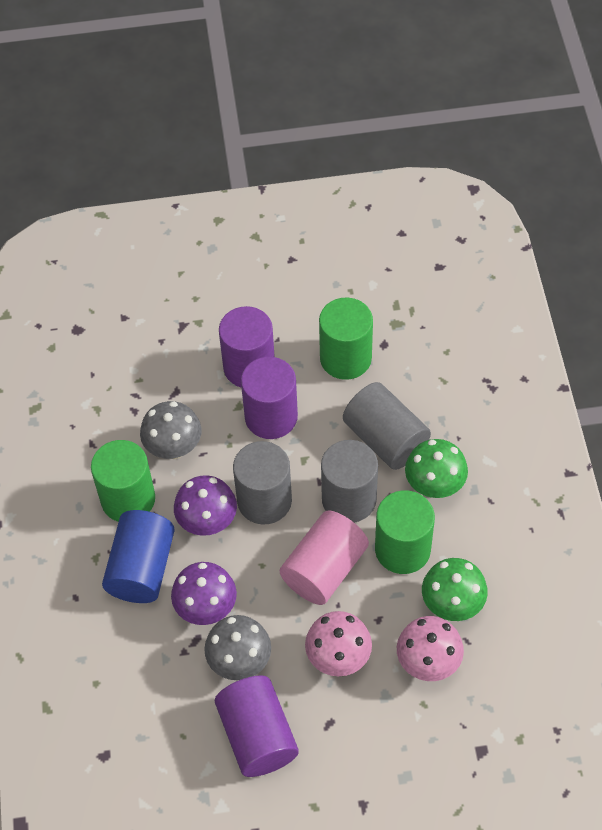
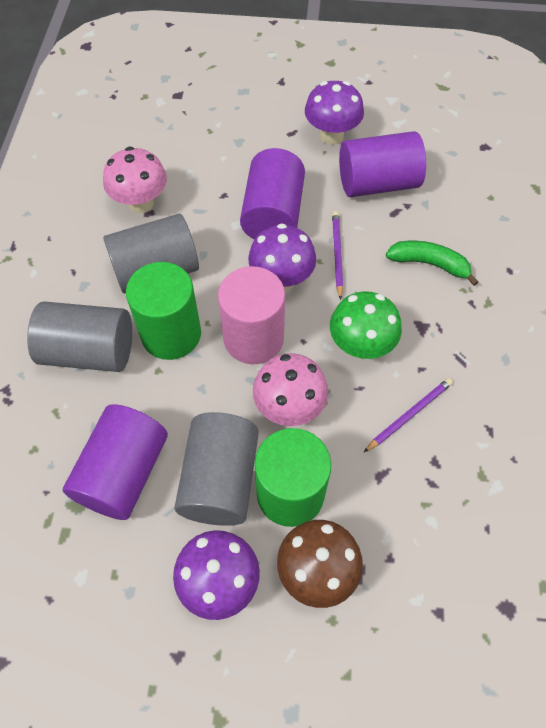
blue cylinder: [102,510,175,603] = 1 -> none = 0
brown mushroom: none = 0 -> [277,520,363,608] = 1
green banana: none = 0 -> [386,241,478,286] = 1
green cylinder: [91,440,155,522] [319,297,373,380] [375,490,435,574] = 3 -> [126,262,201,360] [254,428,331,527] = 2
green mushroom: [405,439,468,498] [422,558,488,621] = 2 -> [330,291,402,359] = 1
grey mushroom: [140,401,202,459] [204,615,271,680] = 2 -> none = 0
purple mushroom: [171,562,237,625] [174,475,237,536] = 2 -> [173,530,260,620] [248,223,316,291] [305,81,364,145] = 3
purple pencil: none = 0 -> [332,211,343,300] [364,378,453,452] = 2

